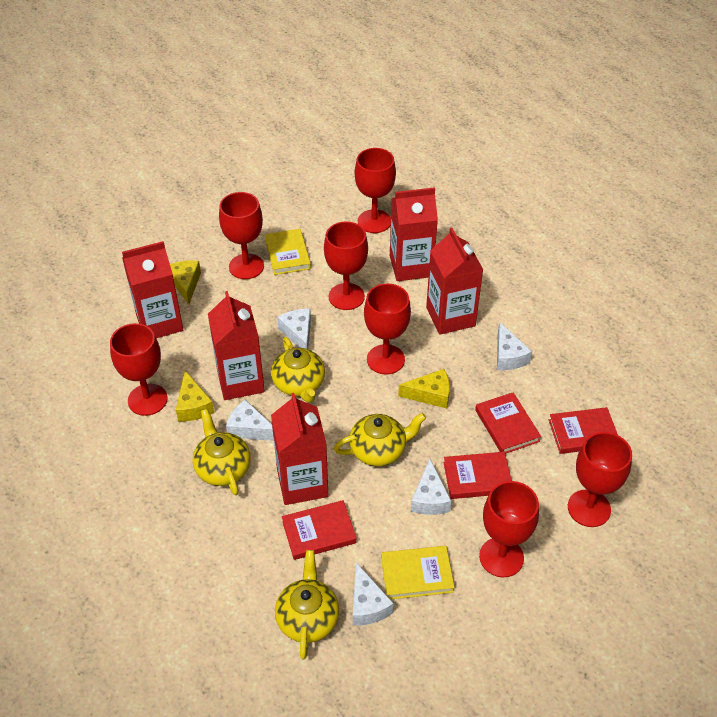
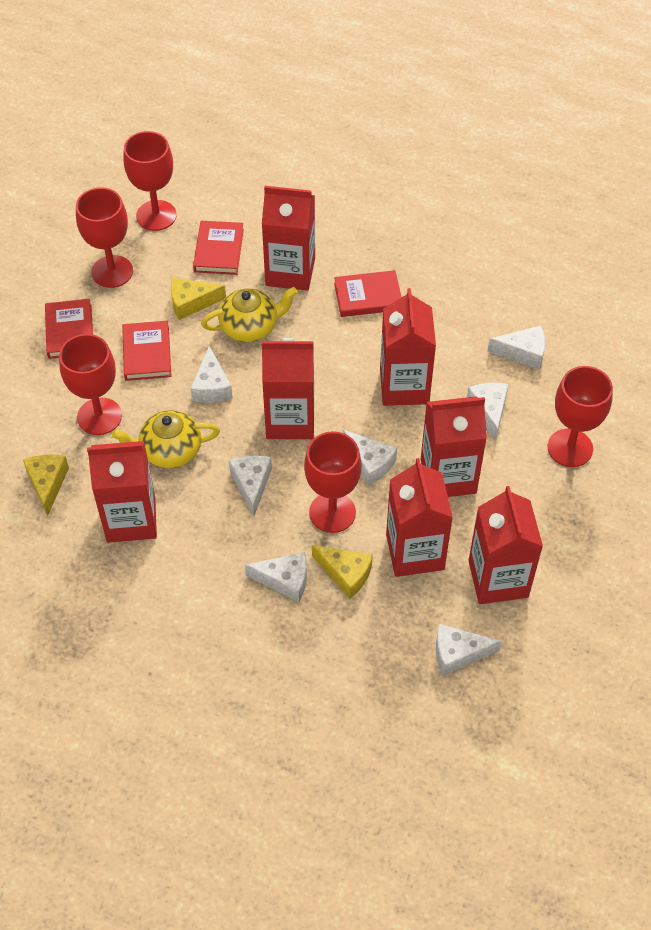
red carton: [122,241,183,338] [208,291,265,400] [271,393,329,505] [390,187,438,281] [426,228,483,335] = 5 -> [87,441,157,543] [262,186,315,291] [262,338,314,439] [380,288,436,406] [386,458,453,577] [421,396,487,497] [468,486,543,604] = 7
red goblet: [110,323,168,416] [219,192,264,279] [324,221,368,310] [355,148,396,233] [364,283,411,375] [479,481,539,577] [568,432,632,527] = 7 -> [59,334,122,435] [76,187,133,288] [123,131,177,231] [304,431,362,533] [548,366,613,467] = 5
white cheese: [226,400,274,441] [277,309,311,349] [353,562,394,626] [411,459,451,515] [497,322,532,370] = 5 -> [190,346,233,403] [229,455,272,516] [245,552,307,602] [343,430,397,485] [436,624,502,676] [467,383,509,441] [487,325,545,369] = 7
yellow book: [265,229,311,275] [381,546,455,600] = 2 -> none = 0
yellow teapot: [193,409,251,495] [271,337,325,403] [275,550,339,659] [334,413,426,466] = 4 -> [112,410,220,468] [201,287,297,342] = 2

